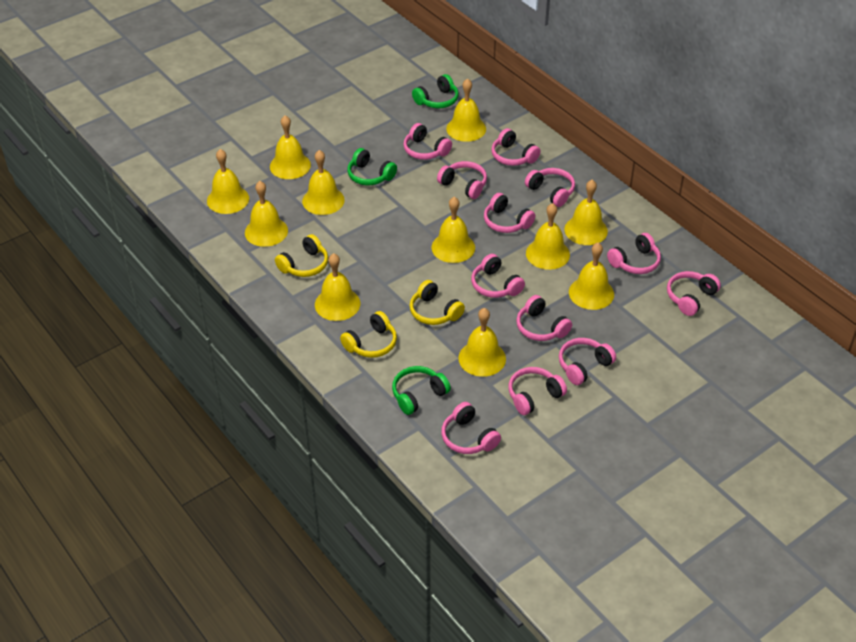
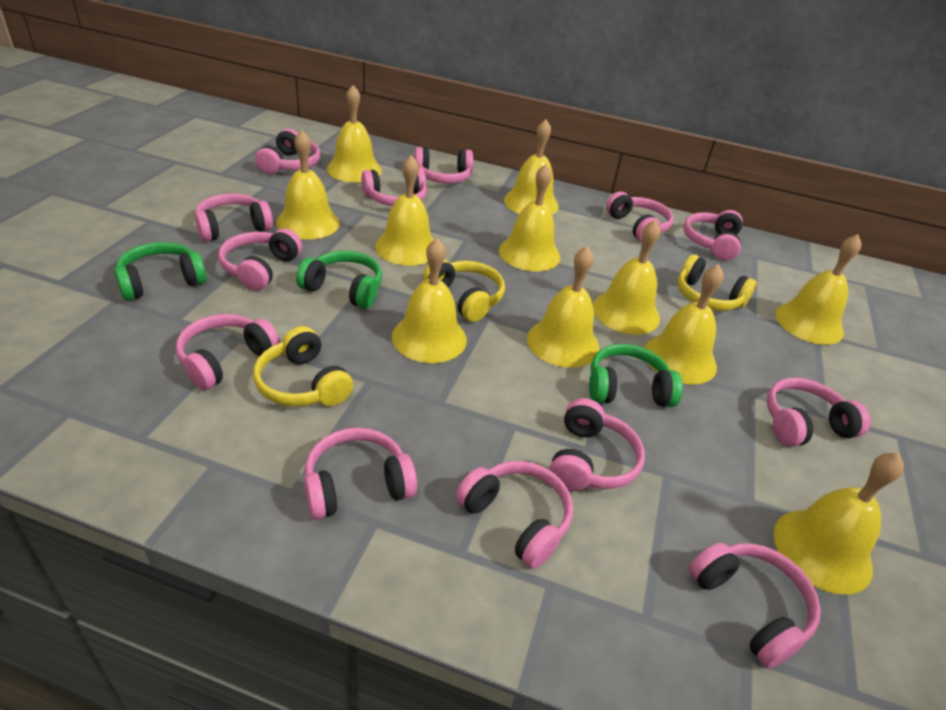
pink headphones: [403,123,452,160] [437,161,487,199] [441,402,501,454] [471,254,525,298] [484,193,535,233] [491,128,540,166] [508,367,567,415] [516,295,572,341] [525,168,575,207] [559,338,616,385] [607,233,661,274] [667,271,721,316] = 12 -> [176,314,280,390] [195,193,273,242] [218,228,302,291] [255,129,320,174] [304,428,417,519] [361,167,427,206] [414,147,473,184] [456,461,573,569] [549,398,645,491] [606,192,673,242] [684,210,743,260] [689,543,821,669] [767,378,871,447] = 13

